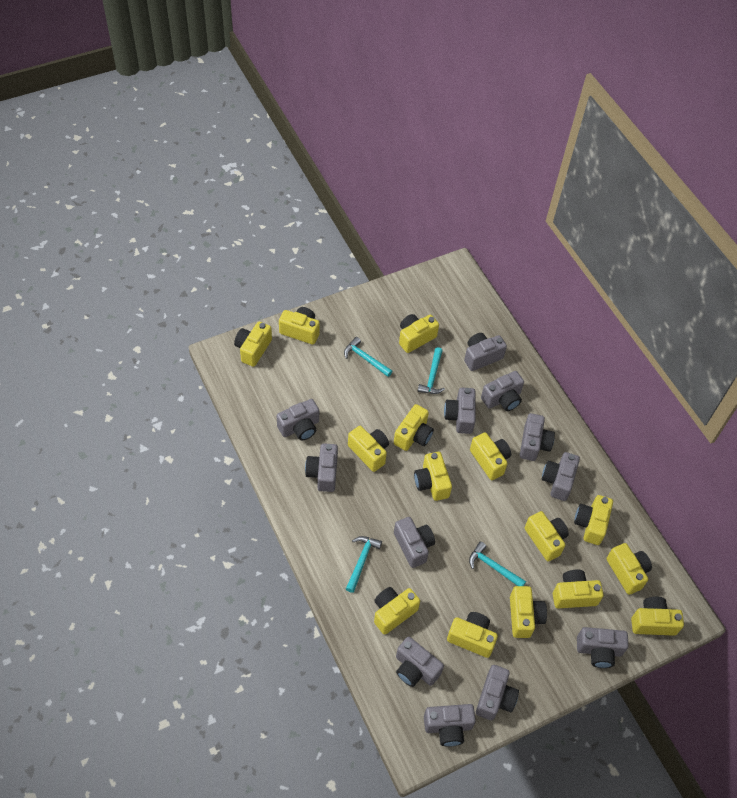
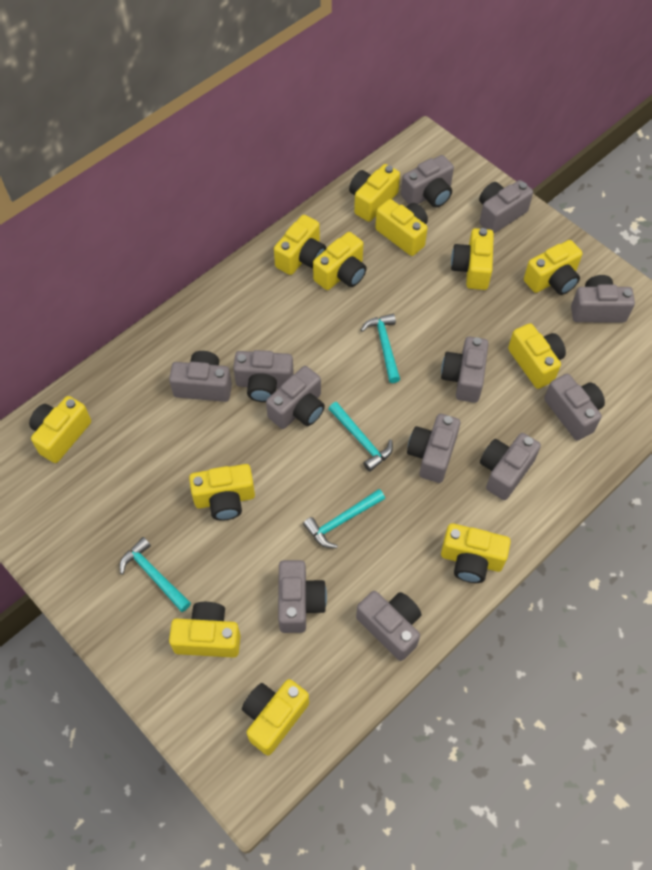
yellow camera: [234,322,272,367] [279,307,320,344] [348,426,389,472] [374,587,420,635] [394,404,434,451] [399,314,439,353] [414,452,452,501] [447,612,498,658] [470,432,511,480] [510,586,547,638] [525,511,569,562] [553,570,604,608] [574,495,613,545] [607,543,652,595] [631,597,684,636] = 15 -> [29,396,91,463] [169,602,241,658] [189,464,255,521] [242,679,309,755] [274,215,326,275] [313,232,367,290] [349,164,400,222] [375,199,428,256] [441,523,511,583] [451,228,494,290] [508,323,566,389] [524,240,583,295] = 12

